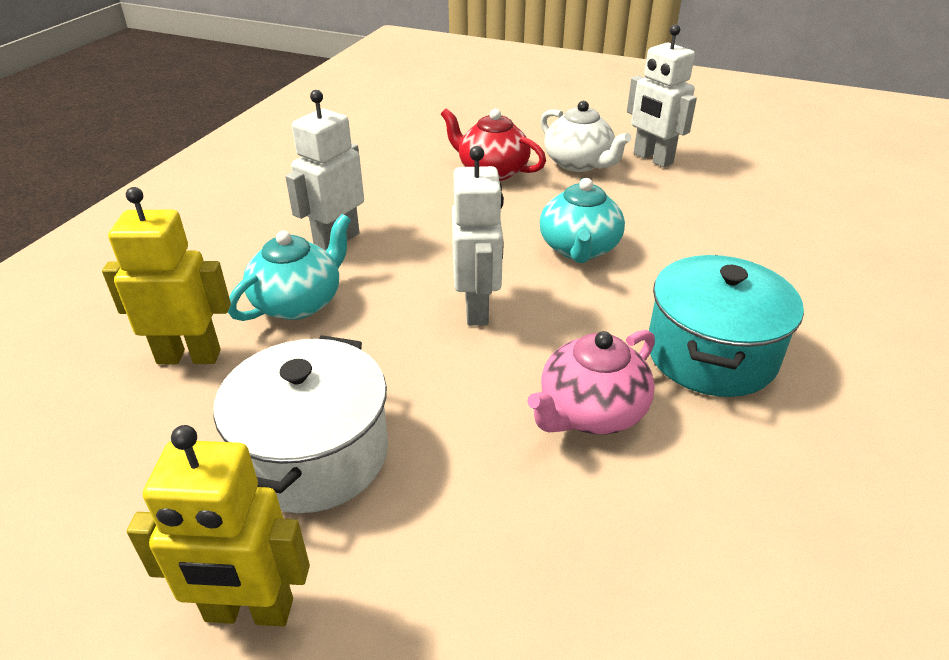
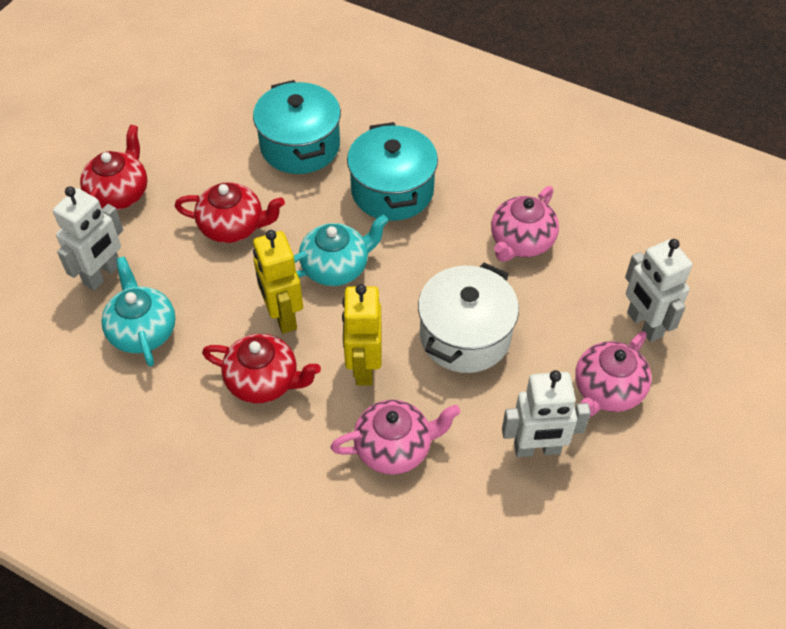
pink teapot: [527,330,655,434] = 1 -> [330,400,461,475] [491,186,559,262] [575,331,652,417] = 3
red teapot: [441,108,546,181] = 1 -> [80,124,147,210] [175,183,285,243] [202,333,321,404] = 3
turquoise pot: [649,255,804,397] = 1 -> [253,80,341,174] [347,122,438,221] = 2
white teapot: [541,101,631,172] = 1 -> none = 0

